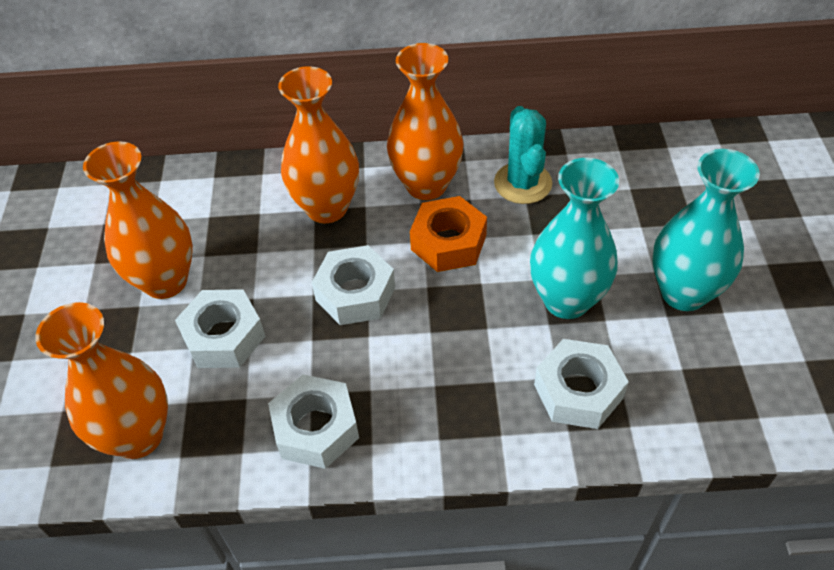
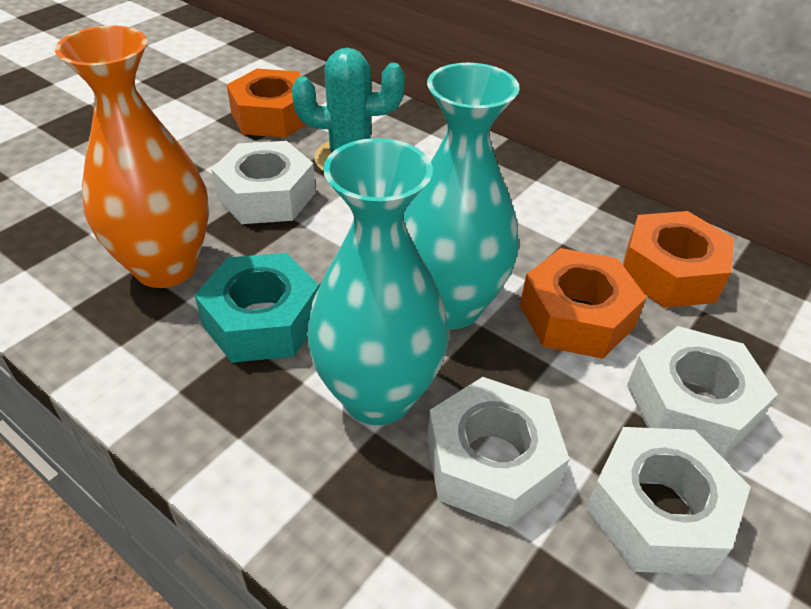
orange nut: [410,196,487,272] = 1 -> [227,69,307,138] [520,248,647,359] [623,211,734,308] = 3
orange vase: [35,302,168,459] [83,141,193,299] [278,66,359,223] [387,43,464,200] = 4 -> [55,26,209,288] = 1
turquoise nut: none = 0 -> [195,253,319,363] = 1

